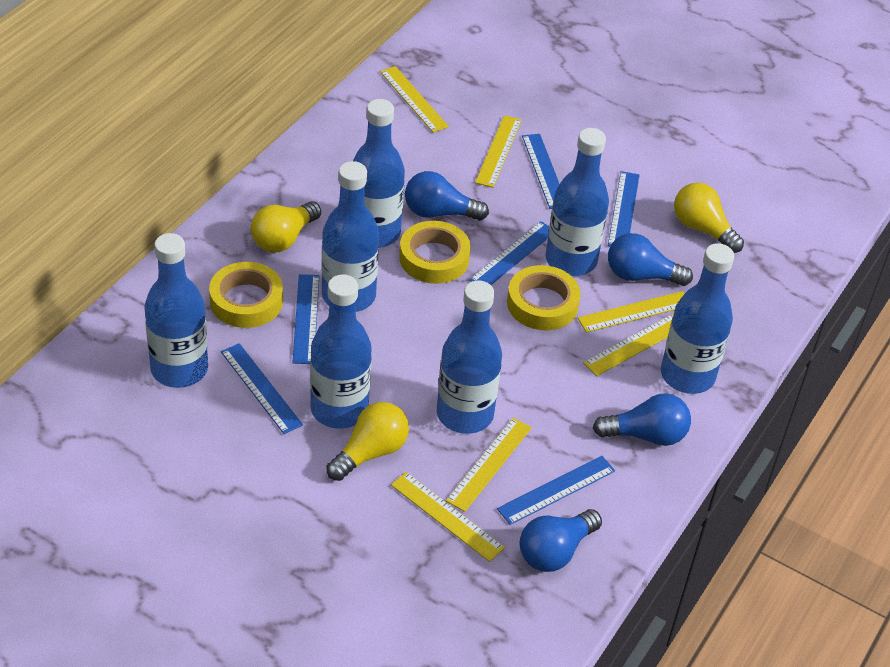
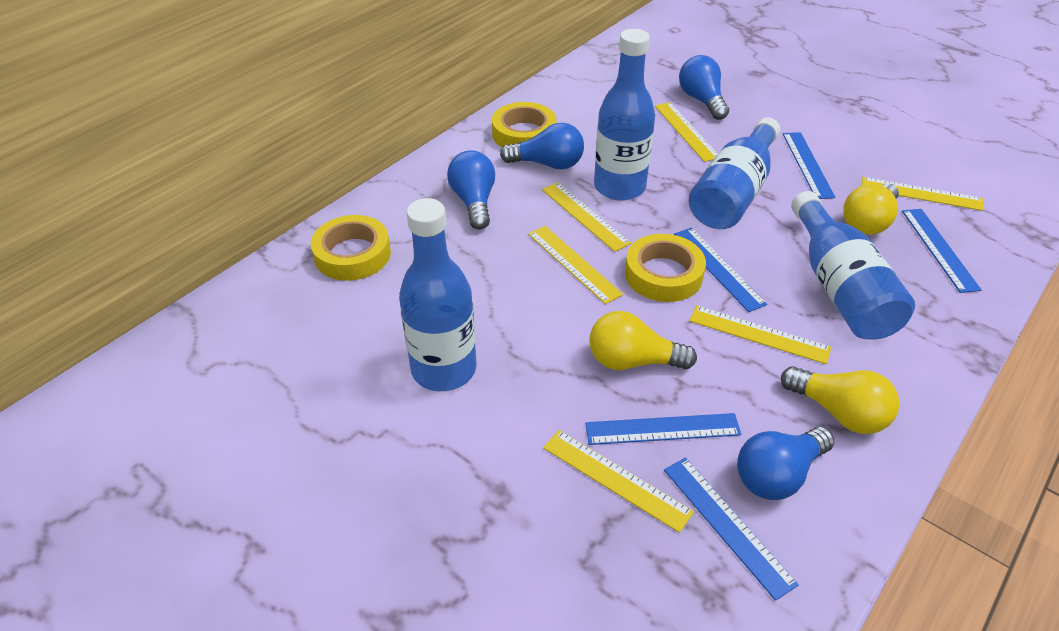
blue bottle: [144,233,208,388] [310,274,372,429] [321,161,379,312] [353,99,405,248] [437,281,502,434] [546,128,609,276] [661,243,734,394] = 7 -> [399,198,476,391] [594,29,655,201] [689,117,780,229] [791,191,915,339] = 4
blue ruler: [221,343,303,434] [292,274,319,364] [469,221,549,285] [497,456,615,525] [522,134,560,209] [608,171,639,246] = 6 -> [585,413,741,445] [664,457,799,601] [674,228,767,312] [783,132,835,199] [902,209,982,293] = 5

